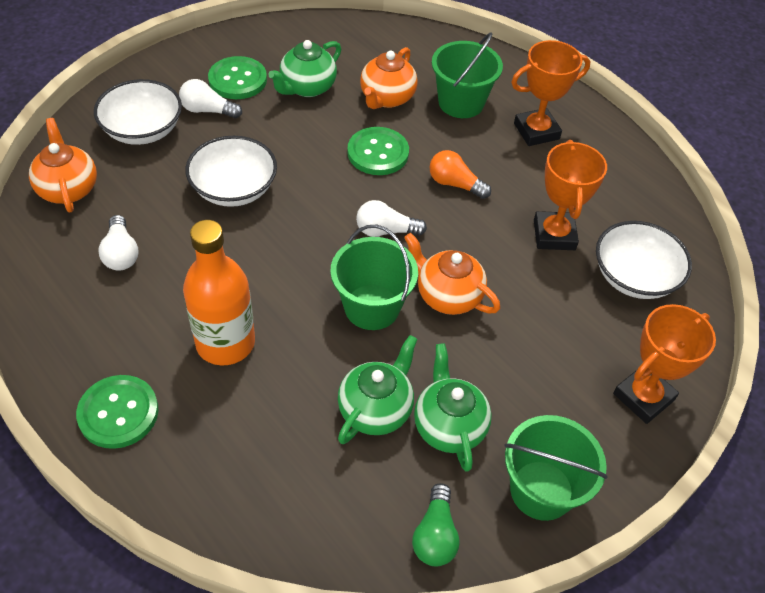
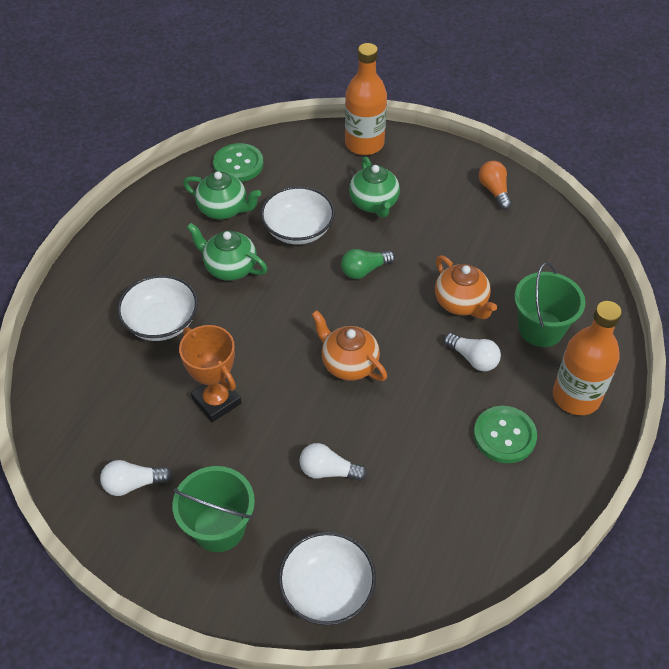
green bucket: [331,225,418,330] [432,32,503,118] [504,415,608,521] = 3 -> [172,466,255,552] [514,262,585,347] = 2
green button: [76,375,158,449] [208,56,267,99] [347,127,409,175] = 3 -> [213,143,264,182] [474,406,537,463] = 2
orange bottle: [183,220,255,365] = 1 -> [345,43,387,155] [553,301,622,415] = 2
orange teapot: [29,118,97,213] [360,47,418,109] [404,233,500,315] = 3 -> [312,310,387,381] [435,256,497,319] = 2
orange trophy: [511,40,590,146] [534,140,607,250] [613,304,716,424] = 3 -> [179,325,241,422] = 1

